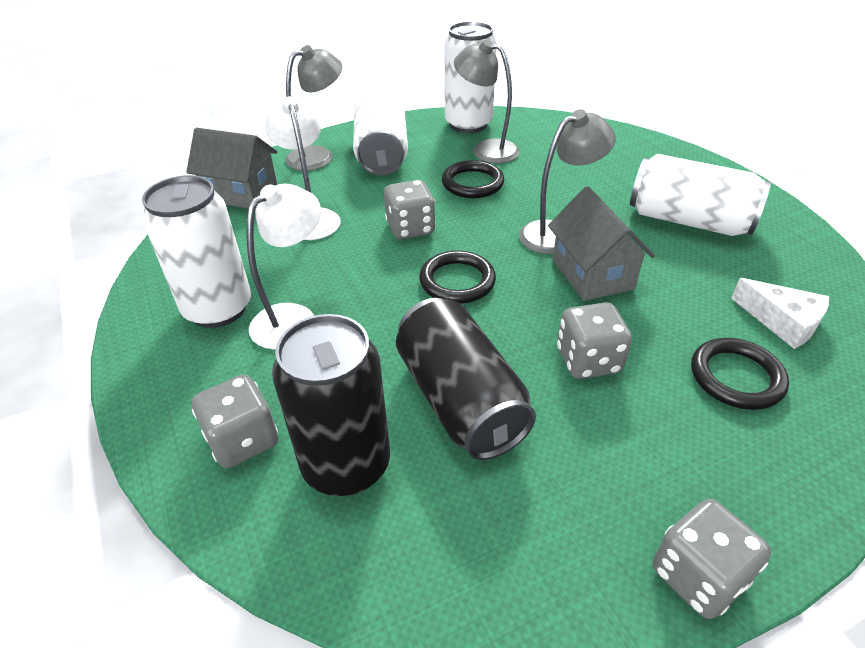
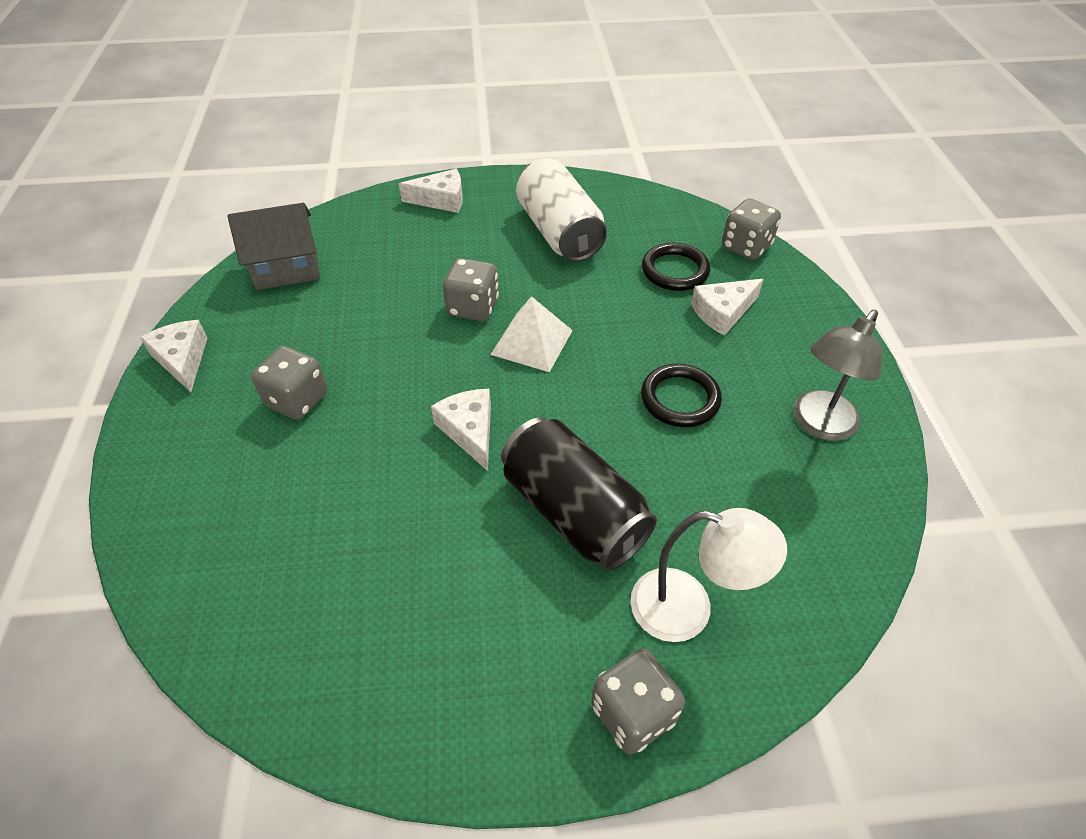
black can: [272,314,390,496] [396,298,536,460] = 2 -> [501,417,657,571] = 1
black ring: [419,251,496,304] [442,160,504,198] [691,338,789,410] = 3 -> [641,364,722,427] [642,242,710,291] = 2
grey house: [186,127,277,208] [548,187,655,301] = 2 -> [228,203,320,290] = 1
grey lamp: [285,45,342,171] [454,39,520,163] [519,109,616,254] = 3 -> [793,309,883,441] = 1
white can: [142,175,251,328] [353,88,408,175] [444,21,497,133] [630,154,771,236] = 4 -> [516,158,607,262] = 1
white cheese: [731,278,829,349] = 1 -> [140,320,207,392] [399,169,463,213] [431,389,491,471] [691,279,764,336] = 4
white lamp: [246,184,321,349] [265,96,341,240] = 2 -> [631,508,787,642] = 1
white pyramid: none = 0 -> [490,296,573,372] = 1

